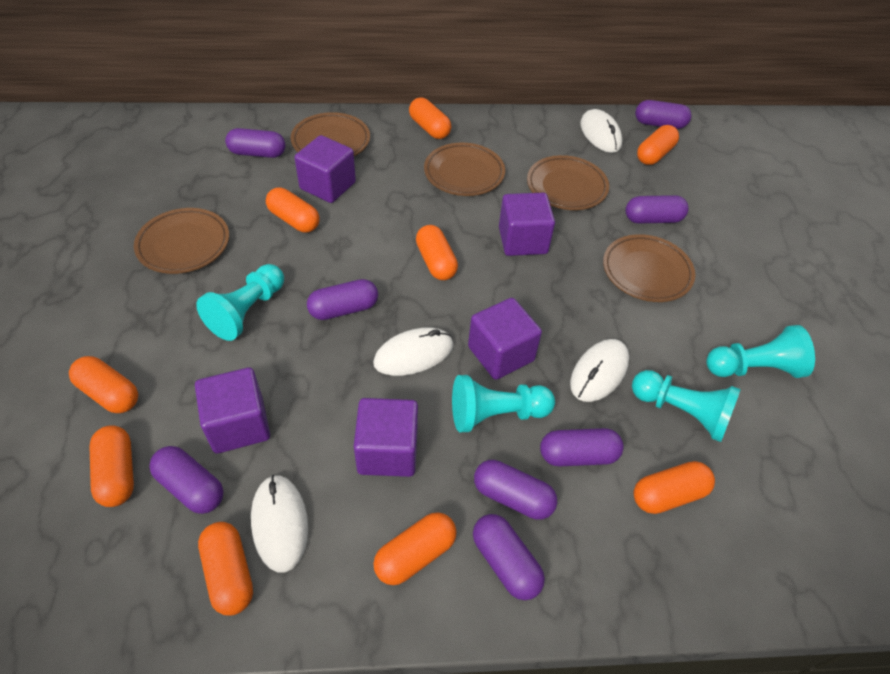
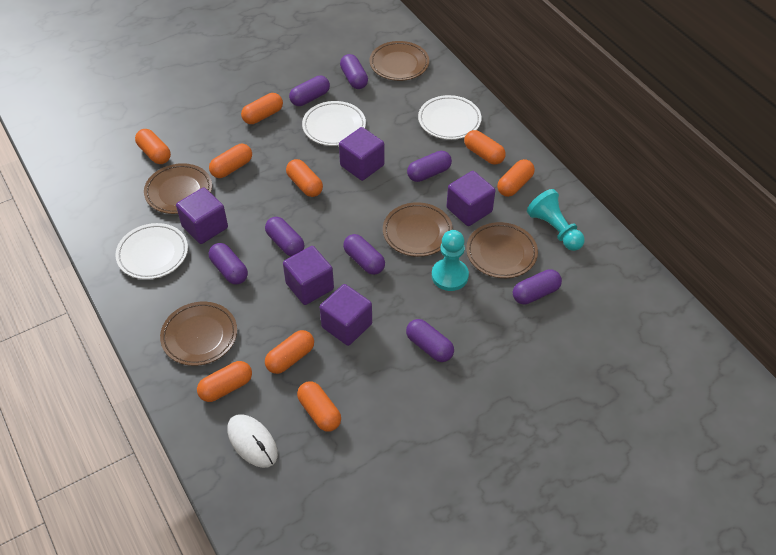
turquoise pawn: [196,264,284,341] [452,375,555,432] [632,370,741,442] [706,325,815,378] = 4 -> [432,230,469,291] [527,189,585,251] = 2
white mouse: [251,475,308,572] [373,328,453,376] [570,339,629,402] [580,109,622,153] = 4 -> [227,414,278,468] = 1
white plate: none = 0 -> [115,223,188,279] [302,101,366,146] [418,95,481,140] = 3

